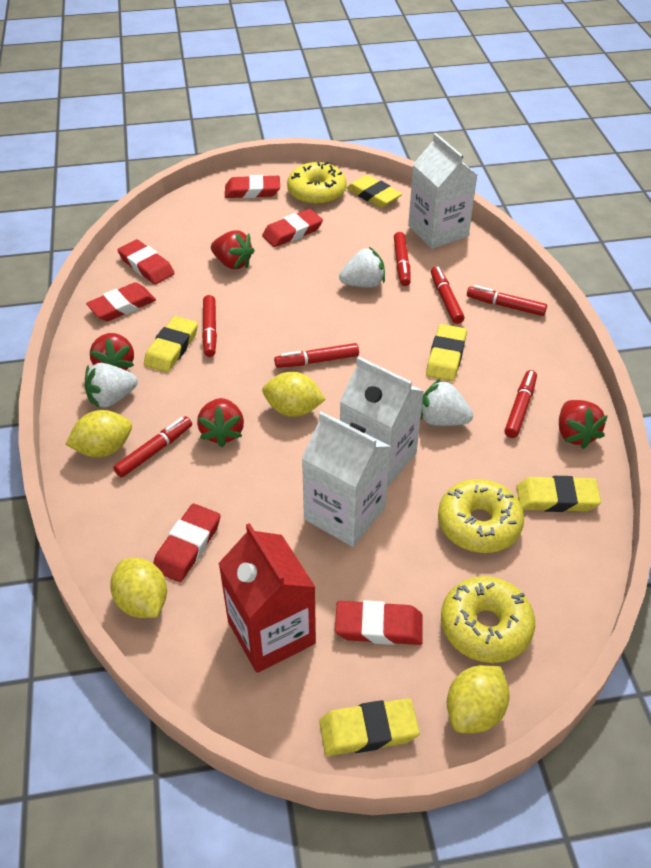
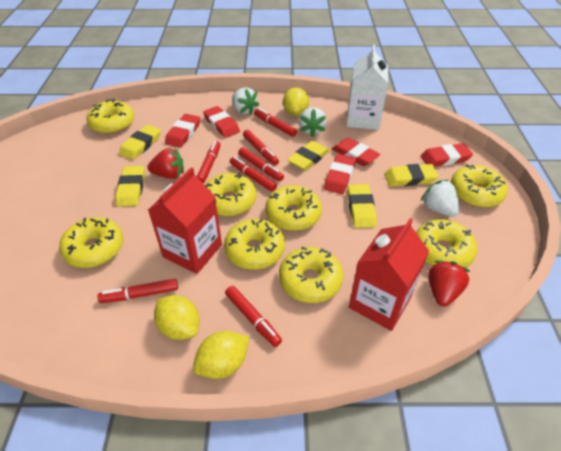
red carton: [218,523,316,673] = 1 -> [148,167,222,274] [349,218,429,331] = 2
red eraser: [86,282,156,321] [118,239,175,284] [153,503,220,582] [225,175,280,198] [262,209,323,247] [335,600,423,645] = 6 -> [165,114,200,148] [203,106,240,138] [324,154,356,194] [332,138,380,166] [421,143,473,167] = 5
red strawberry: [90,333,134,370] [197,398,244,447] [211,230,255,270] [559,400,608,449] = 4 -> [147,148,184,179] [428,261,471,307] = 2
white carton: [302,411,391,547] [340,357,424,488] [408,133,477,249] = 3 -> [347,45,388,130] = 1
yellow donut: [287,162,347,205] [438,479,524,553] [441,576,535,663] = 3 -> [59,217,123,268] [86,99,134,134] [205,172,257,216] [224,219,285,270] [265,185,322,231] [279,247,343,303] [416,219,477,268] [450,164,508,207] = 8
yellow lemon: [65,410,132,457] [110,558,167,618] [262,372,326,417] [447,665,510,733] = 4 -> [154,295,199,340] [193,331,249,379] [283,87,309,116] = 3

